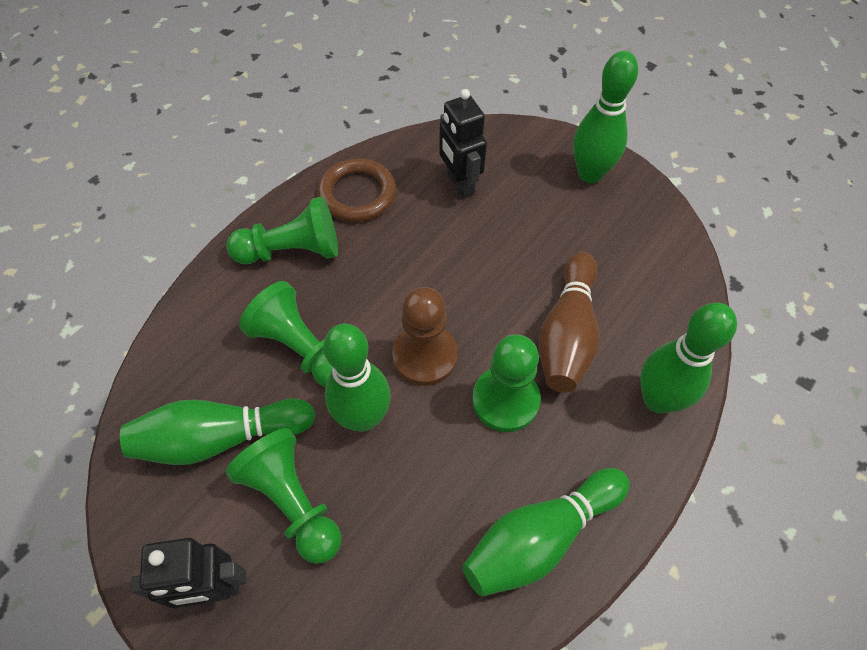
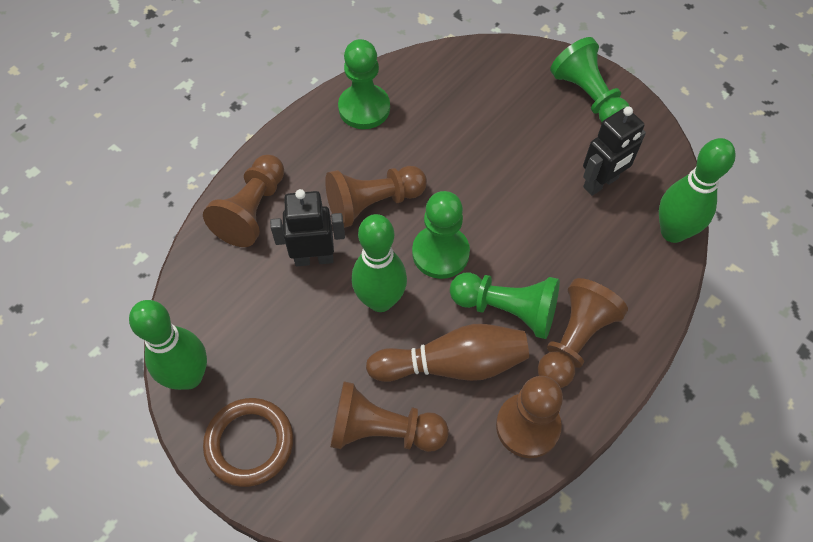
brown pawn: [392,287,458,386] = 1 -> [203,155,285,247] [325,166,427,228] [330,381,449,452] [496,376,563,458] [537,278,628,388] = 5
green bowling pin: [120,399,316,465] [323,324,391,432] [462,468,630,597] [573,51,638,183] [640,303,737,413] = 5 -> [129,300,207,390] [352,214,407,312] [659,138,736,243] = 3

